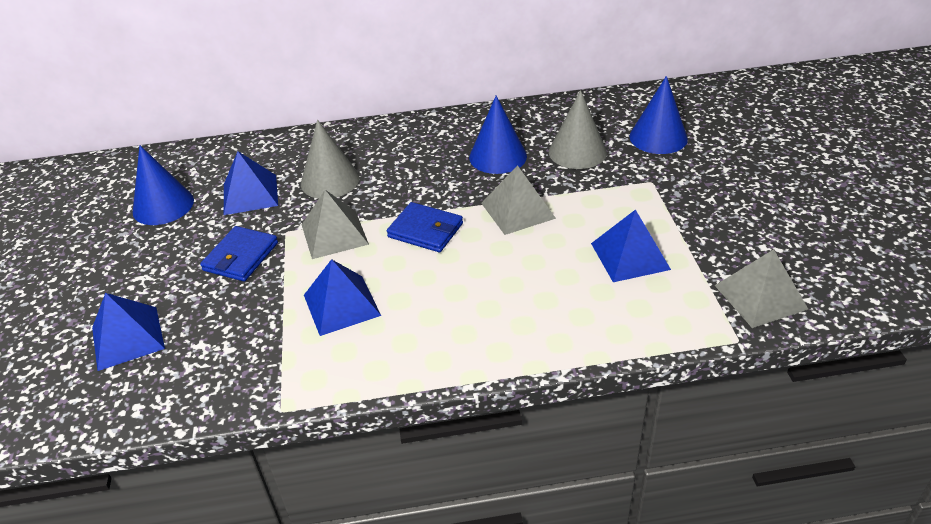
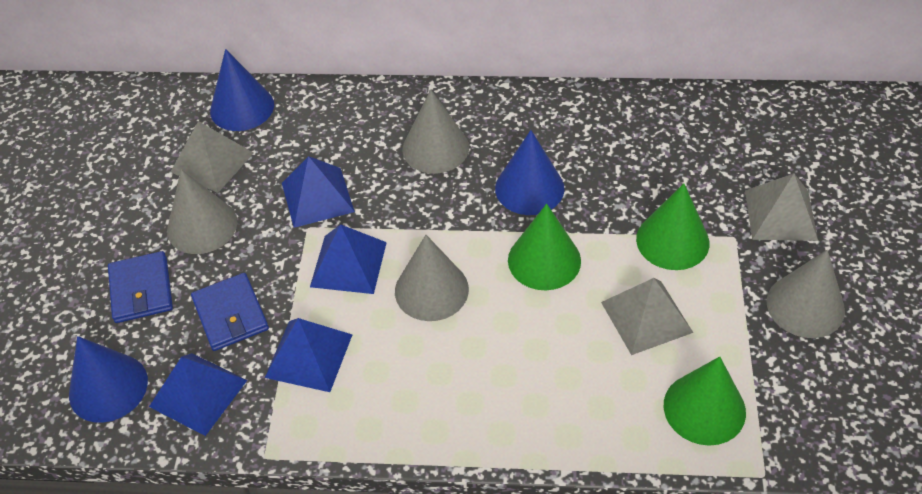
green cone: none = 0 -> [508,204,581,290] [636,183,709,270] [664,356,746,446] = 3
grey cone: [301,120,360,199] [549,90,607,169] = 2 -> [167,169,237,254] [395,235,469,321] [402,90,469,174] [766,250,845,338] = 4

